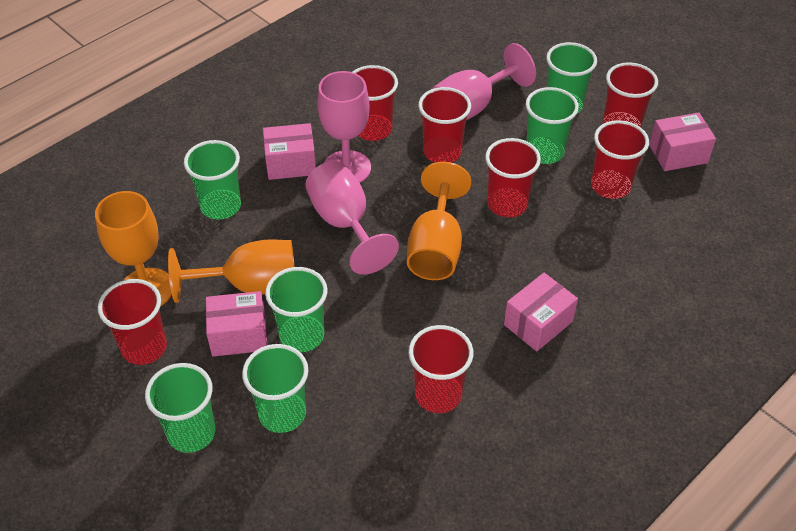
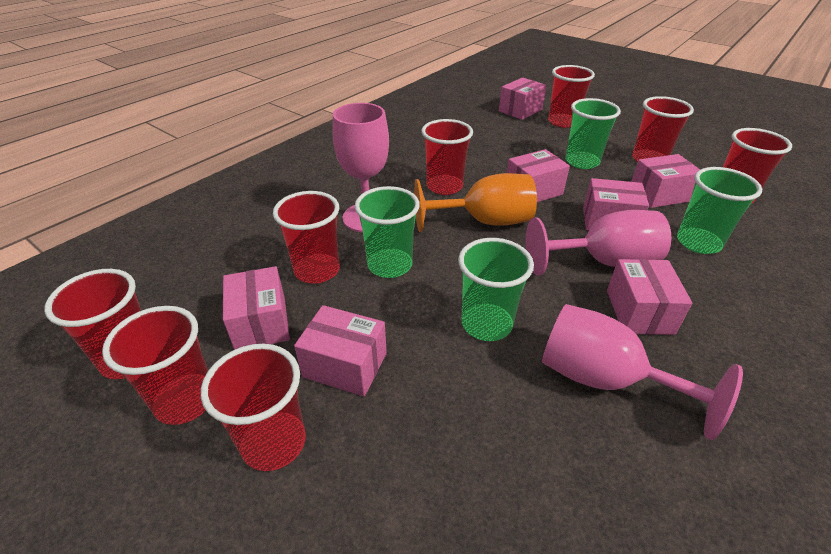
green cup: [145,363,216,453] [184,140,241,220] [242,344,309,433] [265,267,327,352] [526,87,579,164] [546,42,597,114] = 6 -> [355,186,420,278] [458,238,534,341] [565,98,621,169] [677,167,762,254] = 4
orange goblet: [95,191,172,307] [168,240,295,303] [407,162,471,280] = 3 -> [414,173,537,232] = 1
pink box: [206,291,267,357] [263,123,316,180] [504,273,578,351] [649,113,716,171] = 4 -> [223,266,290,350] [294,305,387,396] [499,77,547,120] [507,149,570,202] [583,178,649,230] [607,259,692,335] [631,154,700,208] = 7
red cup: [98,279,167,365] [353,65,398,141] [408,325,473,413] [418,87,471,163] [485,138,541,217] [591,120,649,199] [603,62,658,127] = 7 -> [44,269,141,379] [102,306,208,425] [201,344,306,471] [273,191,340,284] [421,119,473,195] [548,65,595,128] [632,96,694,162] [723,128,792,204] = 8

